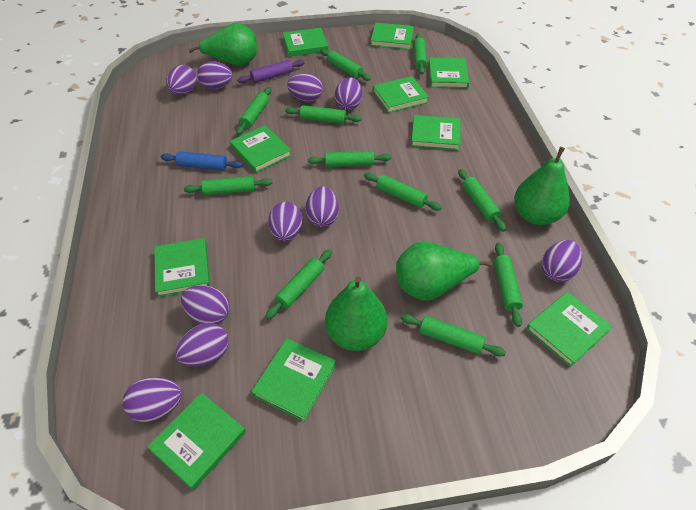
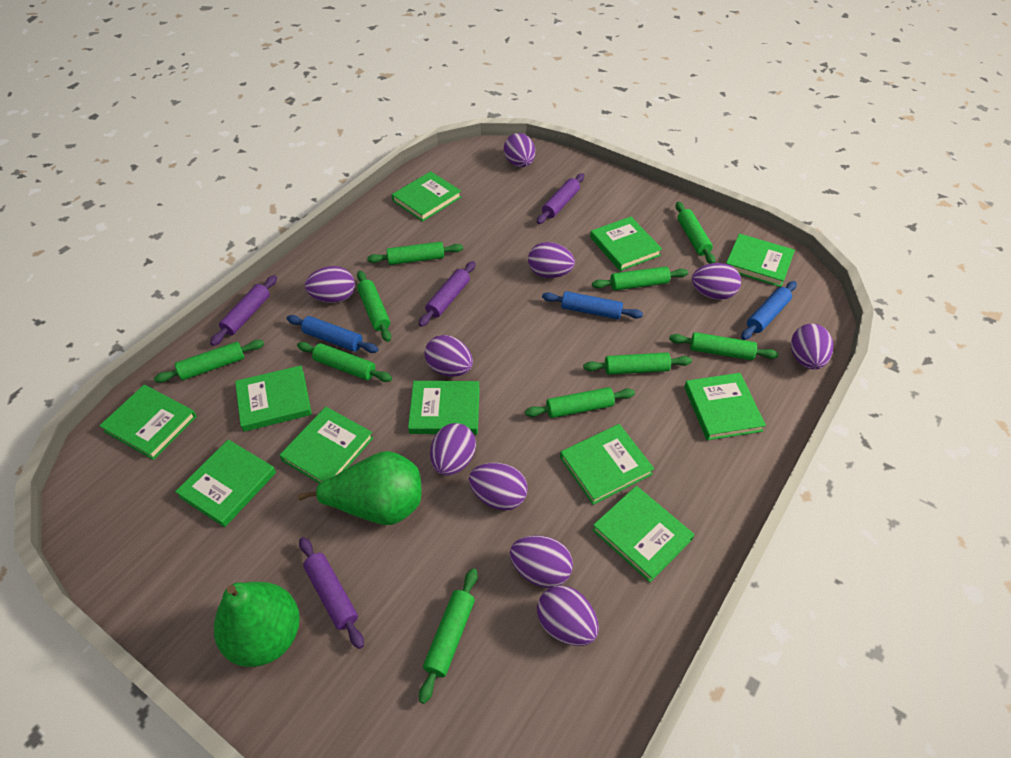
blue rolling pin: [161,151,243,171] = 1 -> [287,315,378,353] [542,291,643,319] [741,281,797,340] = 3
green book: [147,393,246,490] [154,238,210,297] [230,125,292,173] [252,338,336,422] [283,28,329,57] [370,23,414,50] [373,76,429,113] [411,115,460,151] [429,58,469,89] [526,292,613,367] = 10 -> [99,385,197,460] [175,439,276,527] [235,365,312,432] [279,407,373,484] [392,171,461,222] [408,381,480,435] [560,424,654,505] [590,217,662,271] [592,486,695,582] [684,373,766,440] [726,233,795,287] = 11
green pear: [189,23,257,66] [325,276,388,351] [396,242,493,301] [514,147,570,225] = 4 -> [214,582,300,667] [298,451,421,525] = 2
green rolling pin: [184,176,272,195] [236,87,271,135] [265,249,332,319] [285,105,361,124] [308,151,391,167] [320,49,371,81] [364,173,442,211] [400,314,506,357] [413,34,427,74] [458,169,506,232] [494,243,523,327] = 11 -> [154,340,264,383] [297,342,392,382] [357,271,391,342] [367,242,463,265] [419,568,478,704] [525,387,635,418] [583,352,692,375] [592,266,688,290] [669,332,779,360] [675,201,715,264] = 10
purple rolling pin: [237,60,305,83] = 1 -> [210,275,277,346] [299,537,364,649] [419,261,476,327] [537,173,584,224] = 4

